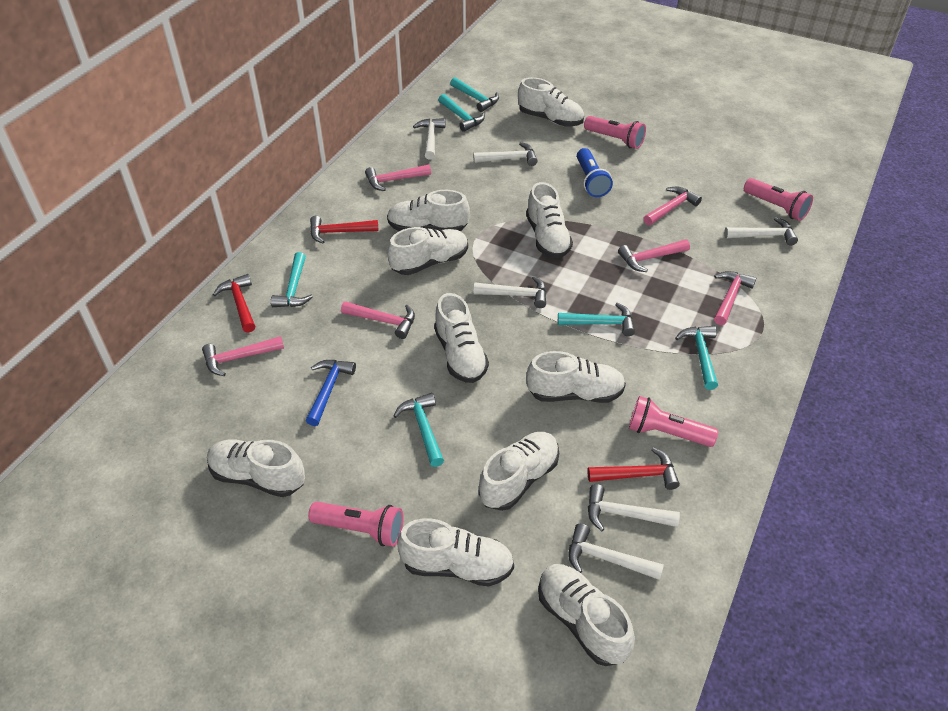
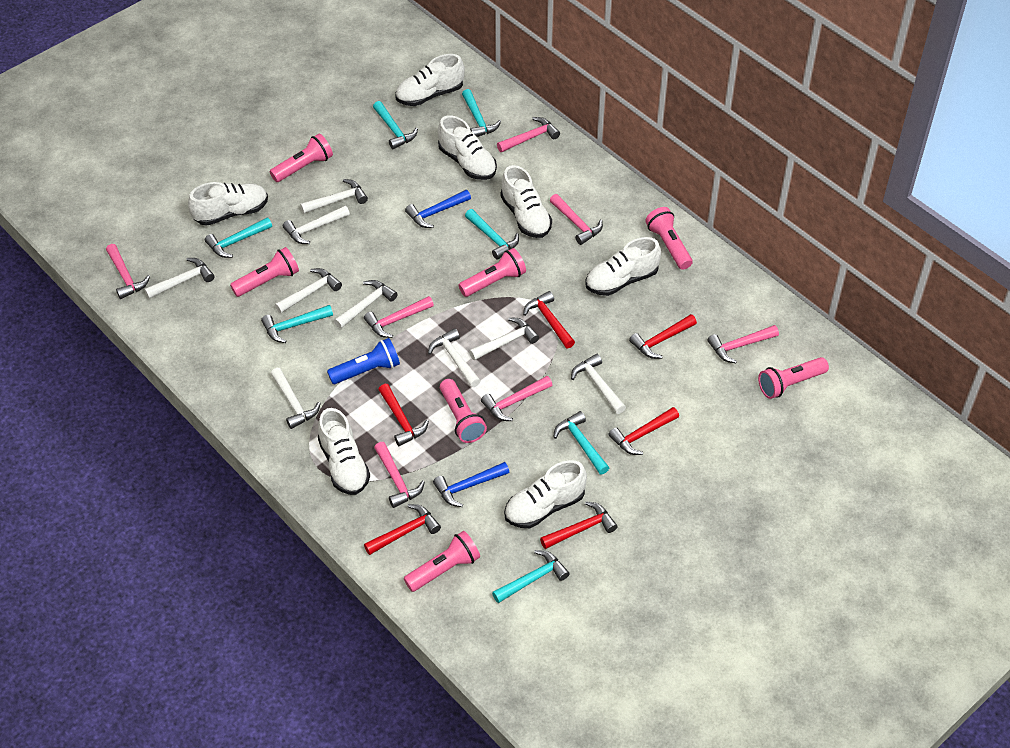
blue hammer: [306,360,356,426] = 1 -> [405,190,471,228] [433,462,509,507] = 2
pink flashlight: [308,502,404,547] [584,116,646,149] [629,396,718,447] [744,178,813,221] = 4 -> [230,247,299,297] [270,134,333,182] [404,531,480,592] [440,379,487,443] [458,248,526,297] [645,207,693,270] [758,357,829,399] = 7
pink hammer: [202,336,284,376] [341,301,415,339] [365,165,431,191] [618,239,690,272] [644,187,702,225] [714,271,756,325] = 6 -> [106,244,150,299] [364,296,434,338] [374,442,425,508] [481,376,552,421] [497,117,560,152] [550,194,603,245] [708,325,779,363] = 7
red hammer: [213,274,255,333] [310,216,379,244] [587,447,680,490] = 3 -> [364,504,441,555] [378,384,429,446] [523,291,575,348] [540,501,618,549] [609,407,679,455] [629,314,697,359] = 6
turquoise hammer: [271,252,313,307] [393,393,444,467] [439,94,485,132] [450,77,499,112] [558,303,635,336] [675,326,718,390] = 6 -> [205,217,272,258] [261,305,333,343] [373,101,418,149] [462,89,501,137] [465,209,519,260] [492,550,570,603] [553,411,609,475] = 7
white hammer: [413,118,445,160] [473,142,538,166] [474,276,547,308] [568,524,664,580] [588,484,680,531] [724,217,798,246] = 6 -> [144,258,215,299] [271,368,321,429] [275,268,342,313] [283,206,350,244] [300,179,368,214] [334,280,398,329] [428,328,480,387] [469,318,539,361] [571,354,626,414] = 9
white shoe: [207,440,305,497] [387,190,470,231] [387,227,468,275] [397,518,514,587] [434,293,489,383] [479,432,559,511] [518,77,584,127] [526,182,573,258] [526,351,626,403] [538,564,635,666] = 10 -> [188,182,268,226] [318,408,370,495] [395,54,465,106] [438,115,497,180] [500,165,552,238] [504,460,587,528] [585,237,661,296] = 7

